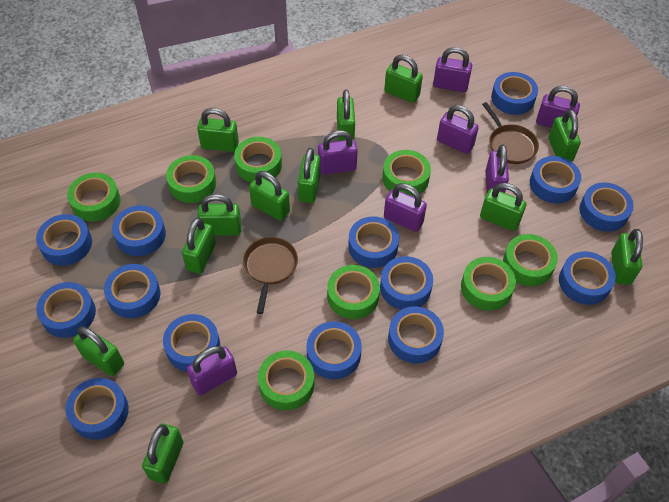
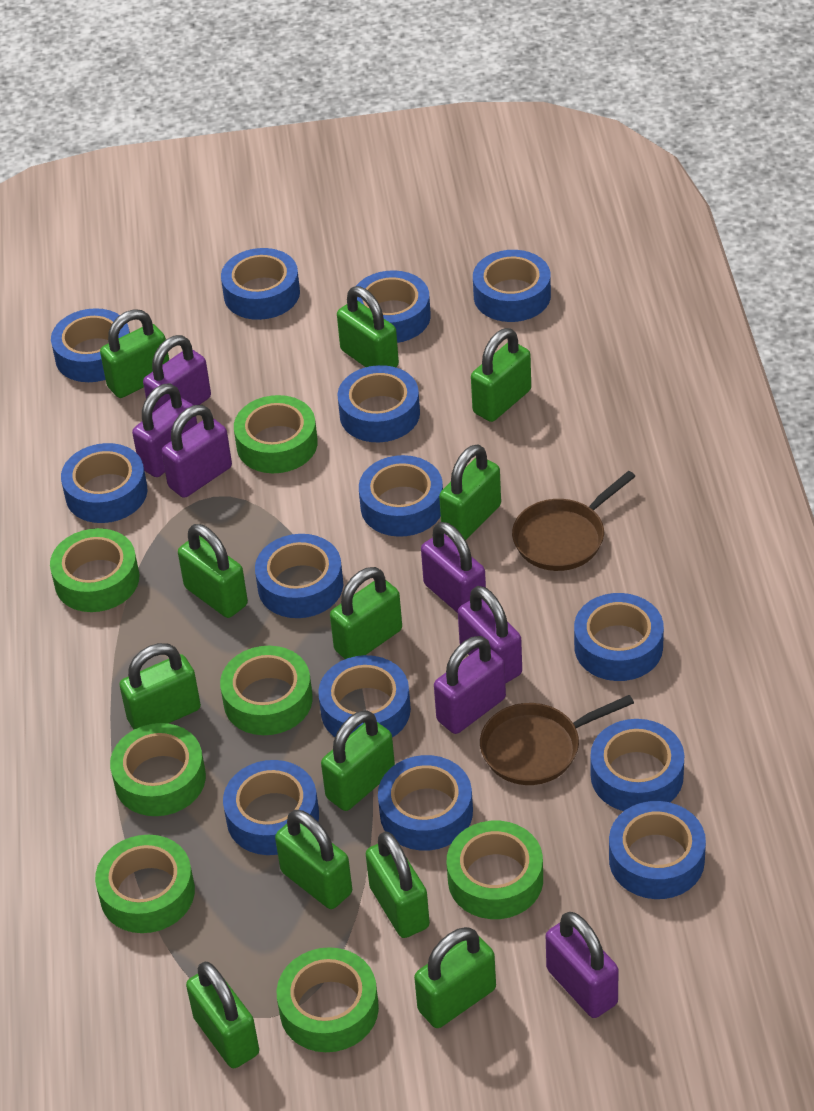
green tape: [67,173,121,221] [166,155,216,203] [234,137,282,182] [258,351,314,410] [327,265,380,319] [382,150,431,196] [461,257,516,311] [503,234,558,286] = 8 -> [50,528,139,612] [95,835,195,933] [110,723,206,816] [220,646,313,735] [234,395,318,473] [277,947,379,1052] [447,821,543,919] = 7

